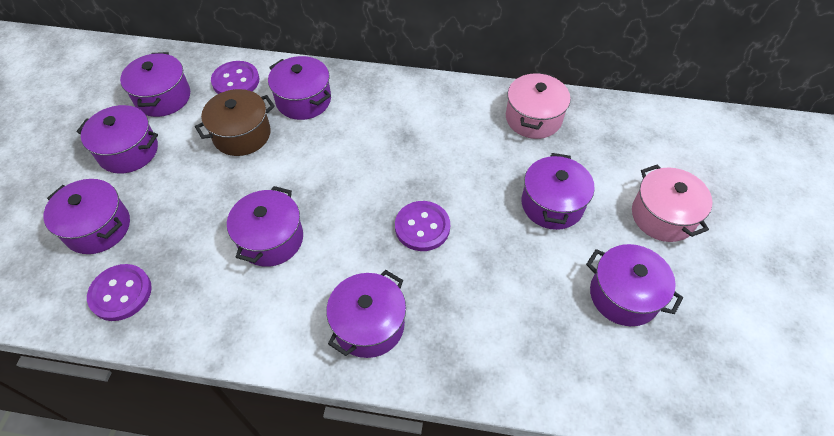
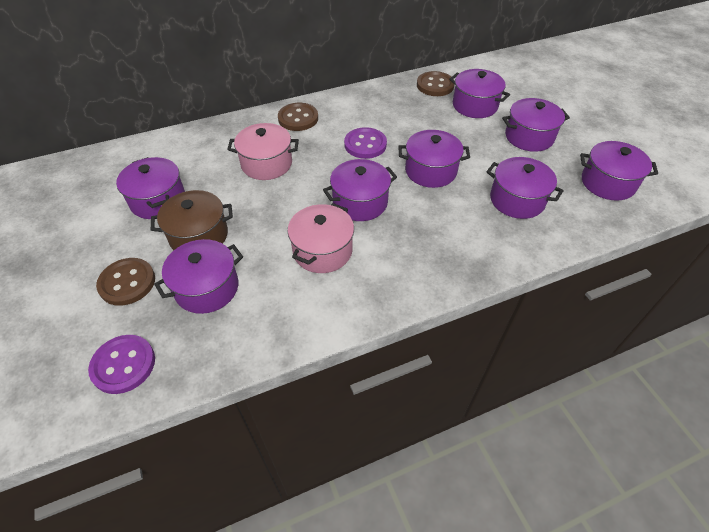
brown button: none = 0 -> [96,258,155,306] [278,103,318,131] [417,71,454,96] = 3
purple button: [87,264,152,321] [211,61,259,94] [395,201,450,251] = 3 -> [88,335,155,394] [344,127,387,159] = 2

